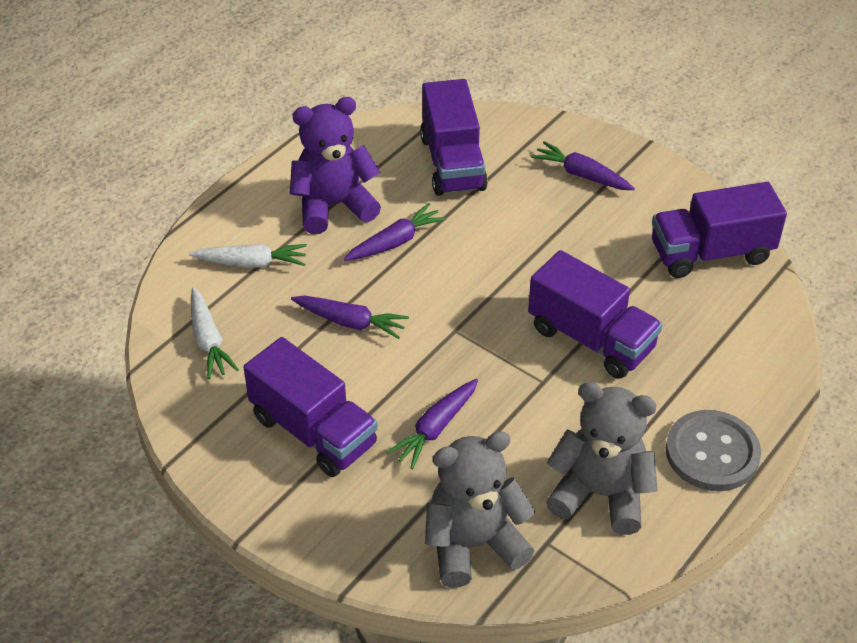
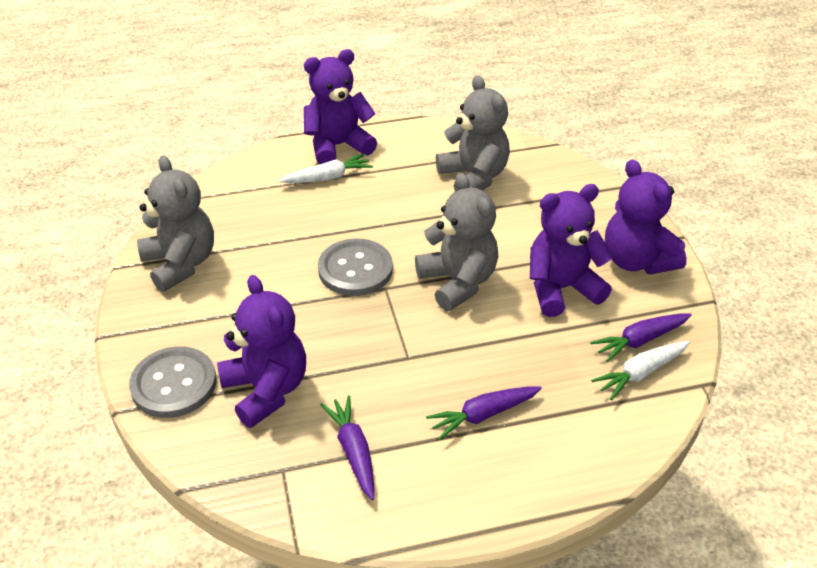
grey button: [666,410,761,491] = 1 -> [129,346,217,418] [318,238,393,296] = 2
grey teddy bear: [425,431,535,588] [546,382,657,535] = 2 -> [137,156,214,292] [415,173,498,311] [436,75,510,192] = 3
purple carrot: [291,296,409,339] [344,203,446,261] [386,379,478,469] [531,141,635,190] = 4 -> [320,395,374,500] [426,386,542,440] [590,313,692,362] = 3
purple teddy bear: [290,97,381,234] = 1 -> [217,275,306,428] [304,49,377,164] [530,184,613,317] [605,159,687,275] = 4
purple truck: [244,337,378,477] [420,79,488,196] [528,250,662,379] [652,182,787,278] = 4 -> none = 0

